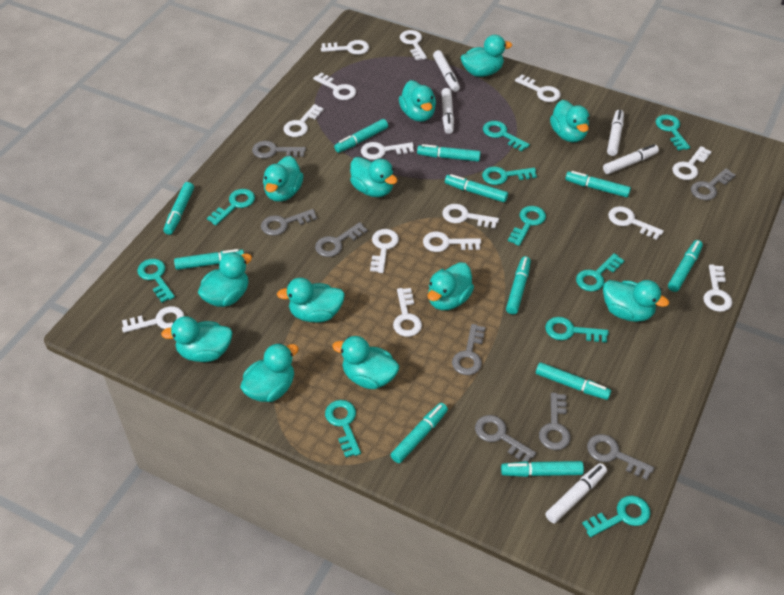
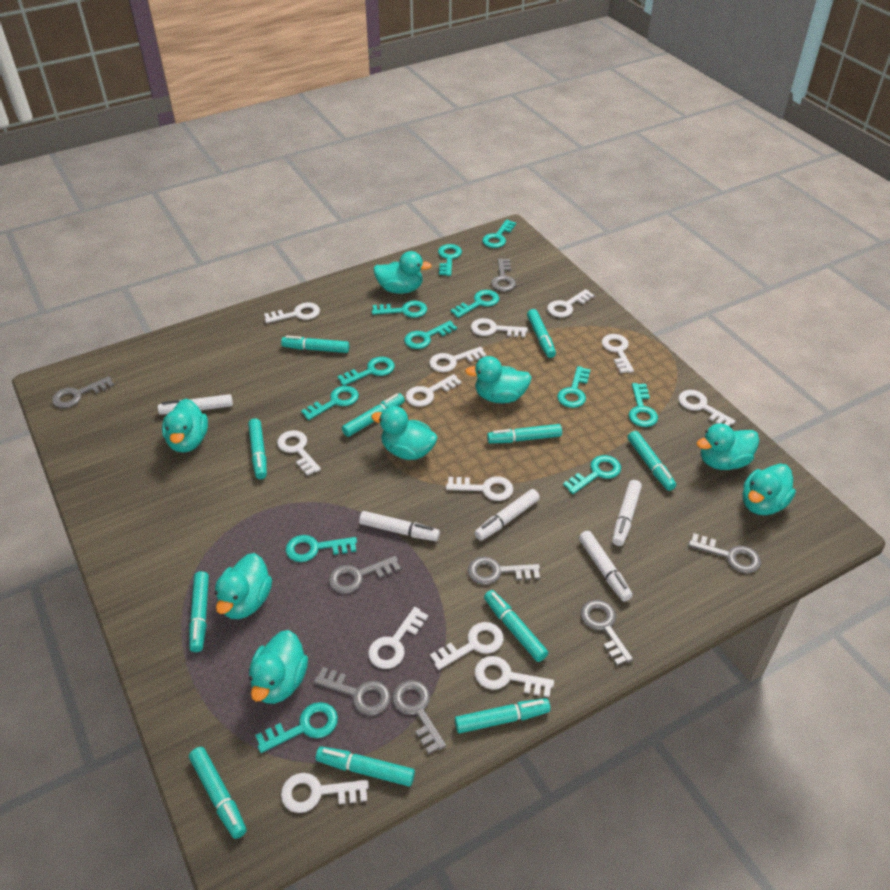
turquoise duck: [161,316,233,362] [198,252,252,307] [240,343,299,402] [263,156,304,202] [277,278,345,323] [332,336,399,389] [350,157,397,197] [399,80,436,122] [428,262,474,310] [461,35,512,77] [550,100,589,142] [603,280,669,322] = 12 -> [162,399,208,453] [215,553,272,619] [249,630,308,704] [371,406,437,460] [373,251,432,294] [465,356,532,403] [697,424,760,470] [743,464,796,515] = 8
turquoise key: [137,259,175,303] [207,189,255,225] [325,400,361,457] [482,166,537,185] [483,121,530,151] [508,206,546,246] [545,317,608,343] [576,253,625,291] [582,496,651,537] [656,114,690,151] = 10 -> [255,702,338,753] [286,535,357,562] [301,386,359,420] [337,357,395,386] [372,301,427,318] [404,321,457,349] [438,244,462,276] [450,290,499,318] [482,220,516,248] [557,366,591,408] [563,455,621,494] [629,383,658,427] = 12
white key: [122,306,184,333] [283,104,324,137] [313,72,356,100] [321,40,369,55] [361,142,414,160] [370,229,399,273] [393,288,422,337] [400,30,427,60] [423,232,481,252] [442,204,499,228] [515,74,561,102] [608,206,664,240] [672,146,712,180] [703,264,732,312] = 14 -> [264,303,320,323] [277,430,321,476] [281,773,369,813] [368,607,428,669] [406,374,462,407] [429,347,486,372] [430,622,504,670] [446,476,513,501] [471,318,528,337] [475,656,554,698] [547,289,594,317] [602,334,634,373] [678,390,735,426] = 13

